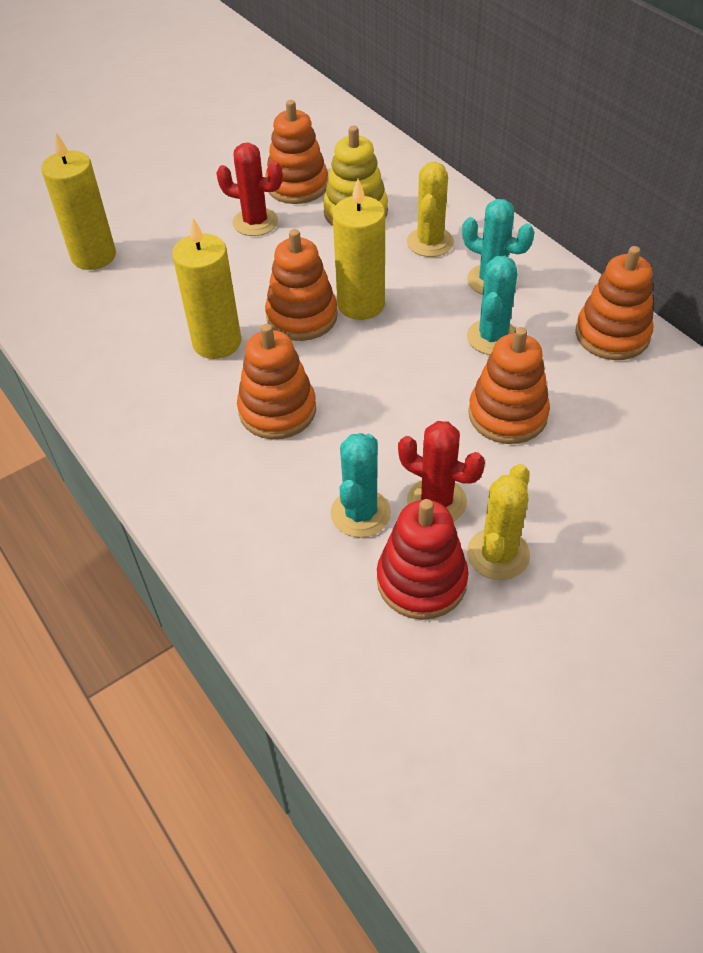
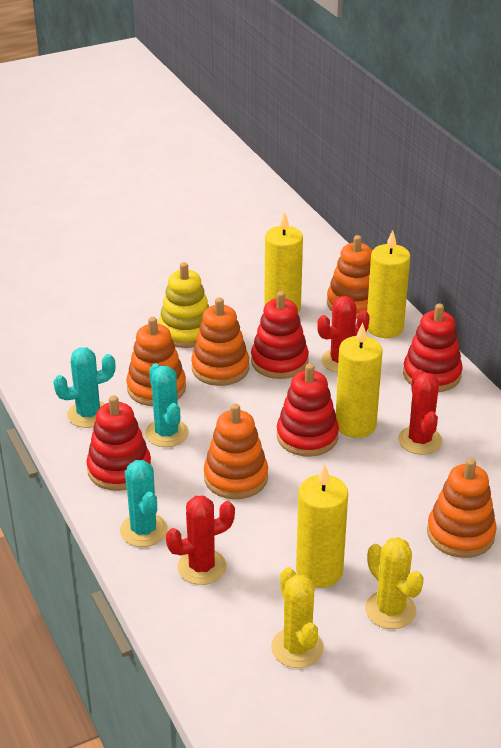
red cactus: [216,143,283,236] [398,421,485,521] = 2 -> [166,496,235,585] [317,296,370,373] [398,369,442,455] = 3
red stacking toy: [377,499,469,620] = 1 -> [86,395,151,491] [251,291,309,379] [277,363,339,457] [403,304,463,392] = 4
yellow candle: [41,133,116,270] [172,217,241,359] [333,179,385,320] = 3 -> [264,211,303,314] [296,464,348,588] [336,323,383,438] [367,230,410,338] = 4

